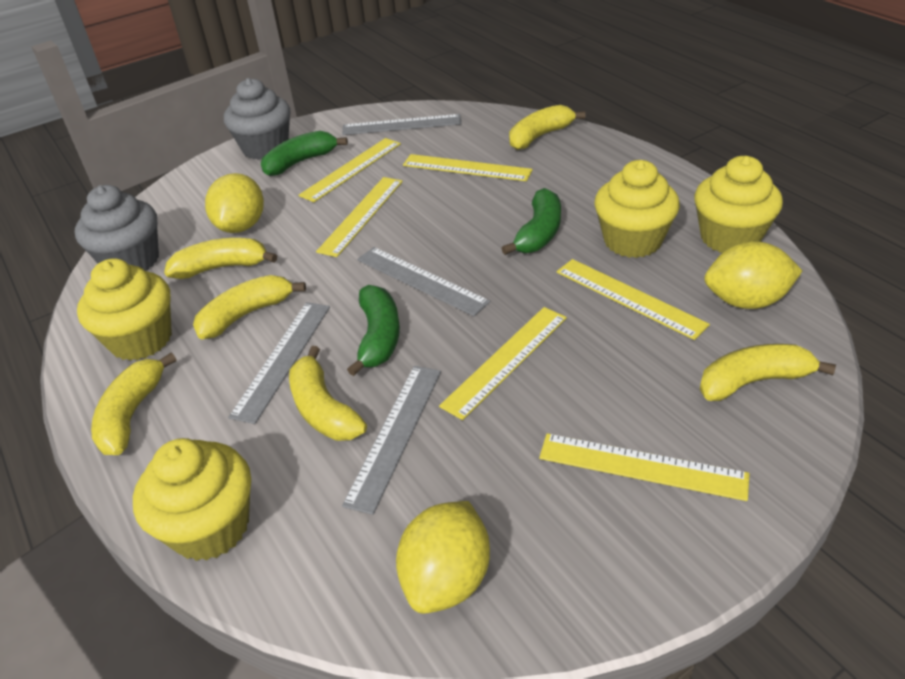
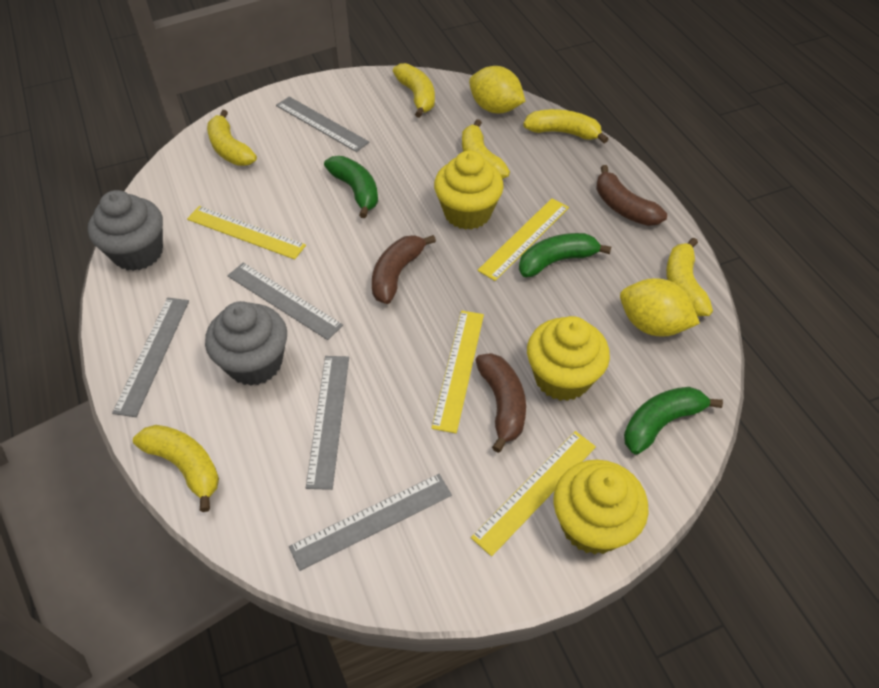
brown banana: none = 0 -> [372,235,436,304] [475,353,526,453] [596,165,667,226] = 3
grey ruler: [228,302,330,424] [342,114,462,135] [342,366,441,515] [357,247,490,316] = 4 -> [112,298,189,417] [227,263,343,340] [276,97,370,152] [289,474,452,571] [306,356,349,490] = 5
yellow cupcake: [77,258,172,361] [133,438,251,561] [594,160,680,258] [694,156,783,253] = 4 -> [434,150,504,230] [527,316,610,401] [553,460,649,555] = 3
yellow lemon: [205,173,264,233] [396,501,490,614] [704,241,802,309] = 3 -> [469,66,526,113] [620,278,700,337] = 2
yellow ruler: [298,138,401,202] [316,177,403,257] [403,154,533,181] [439,307,567,420] [539,433,750,501] [557,259,710,340] = 6 -> [187,206,306,260] [431,311,484,433] [471,431,596,556] [478,198,569,281] = 4

